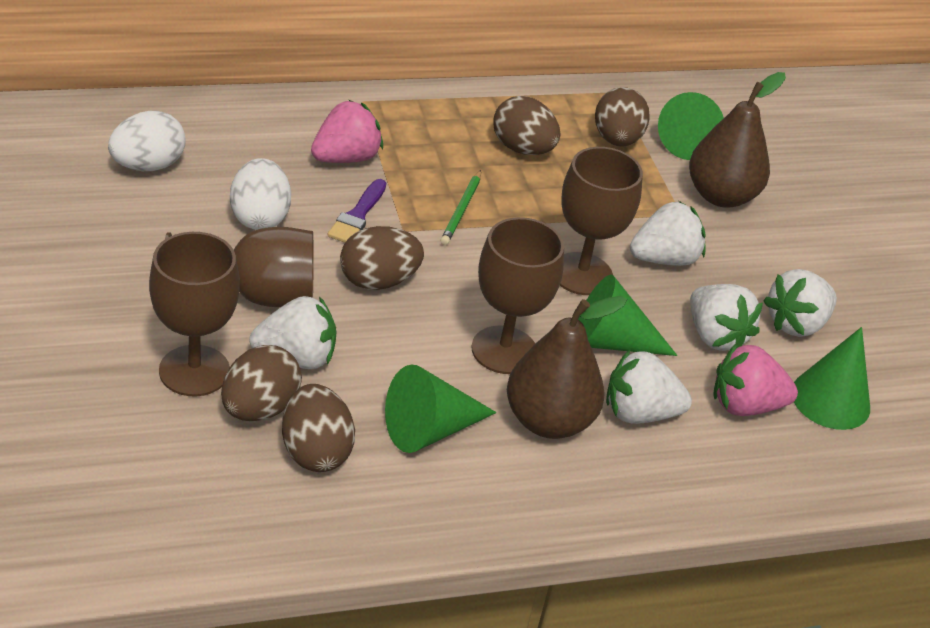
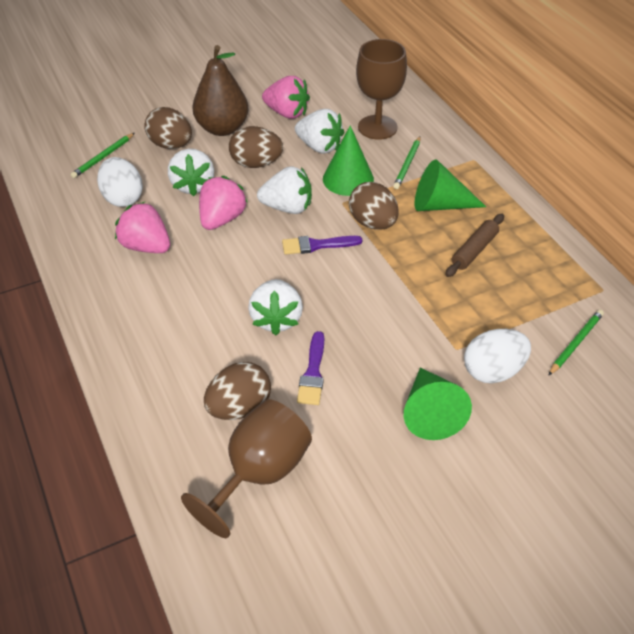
brown egg: [221,345,302,421] [282,384,355,472] [340,226,424,290] [493,96,561,155] [595,87,650,147] = 5 -> [144,107,192,149] [204,362,271,420] [229,126,283,168] [349,182,399,230] = 4
brown goblet: [149,232,240,396] [165,227,314,307] [471,217,564,374] [560,147,643,295] = 4 -> [181,399,312,538] [356,39,407,140] = 2
brown pear: [507,296,627,439] [689,72,786,208] = 2 -> [192,45,249,136] = 1
brown rolling pin: none = 0 -> [445,214,504,277] = 1
green cone: [385,365,497,453] [578,275,678,356] [658,92,724,160] [794,327,870,430] = 4 -> [323,125,374,196] [404,368,472,440] [415,159,486,211] = 3
green pencil: [440,170,481,245] = 1 -> [70,133,135,178] [393,136,420,189] [548,310,604,376] = 3
pink strawberry: [311,100,383,163] [713,344,798,416] = 2 -> [115,202,170,253] [199,176,247,230] [262,76,310,119] = 3
purple brush: [328,179,386,243] = 1 -> [282,236,362,255] [297,331,324,405] = 2
white strawberry: [249,296,337,369] [606,350,692,424] [630,201,706,266] [690,284,763,351] [763,269,837,337] = 5 -> [168,149,214,196] [248,279,303,335] [257,166,312,214] [295,109,344,154] = 4

